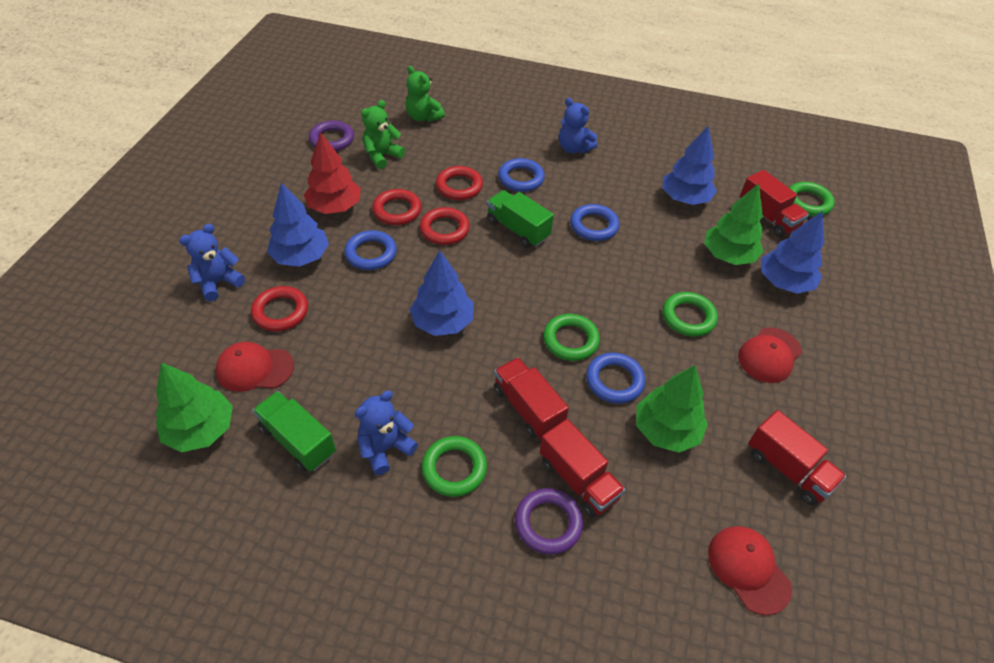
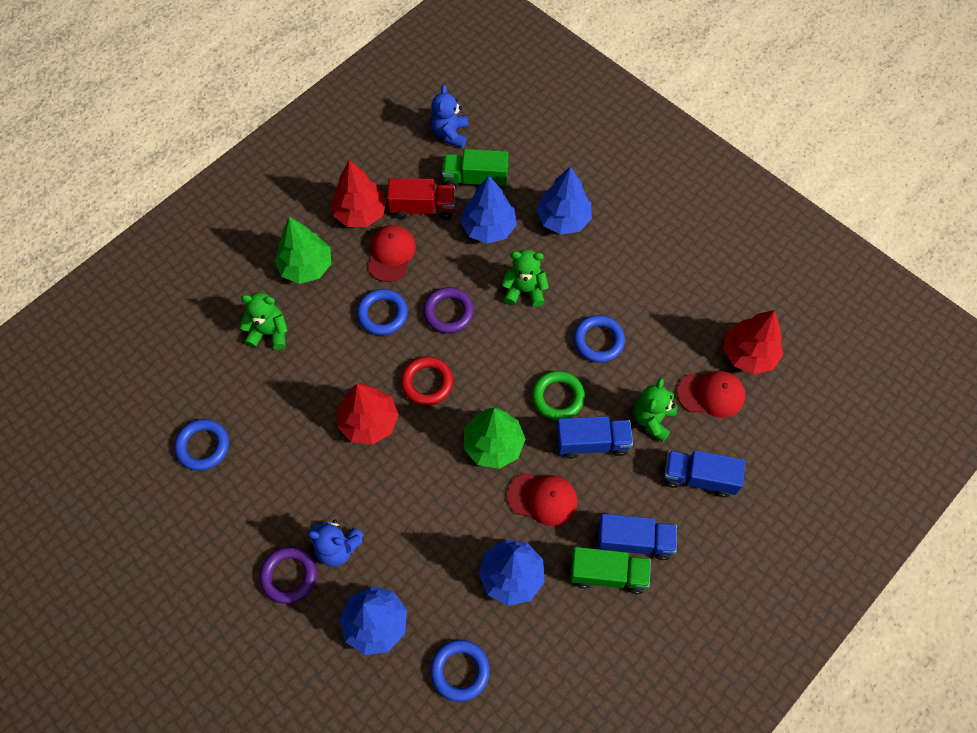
blue teddy bear: [179,224,245,301] [355,391,418,475] [559,98,597,153] = 3 -> [308,520,364,567] [430,85,469,148] = 2
blue truck: none = 0 -> [556,416,633,459] [597,514,677,560] [663,450,746,498] = 3
green ring: [422,436,487,497] [543,314,600,361] [663,292,718,337] [789,182,835,216] = 4 -> [532,371,585,420] = 1
green teddy bear: [361,100,405,169] [406,66,445,122] = 2 -> [239,293,288,350] [501,249,549,307] [633,378,677,442] = 3
green tree: [156,362,233,452] [636,365,708,453] [704,184,764,265] = 3 -> [274,217,331,284] [464,407,525,469] = 2
red ring: [251,286,308,331] [372,189,422,225] [420,207,470,245] [436,166,483,200] = 4 -> [401,356,453,406] = 1
red tree: [304,132,361,214] = 1 -> [331,160,387,227] [337,384,399,445] [723,310,784,375] = 3
red truck: [494,358,569,439] [540,419,625,518] [740,170,809,237] [748,410,846,505] = 4 -> [387,178,455,220] = 1

